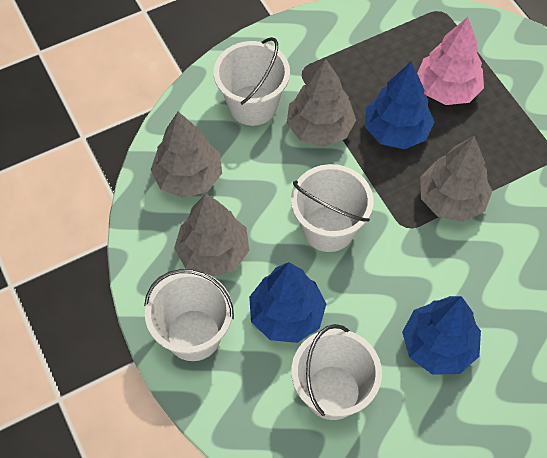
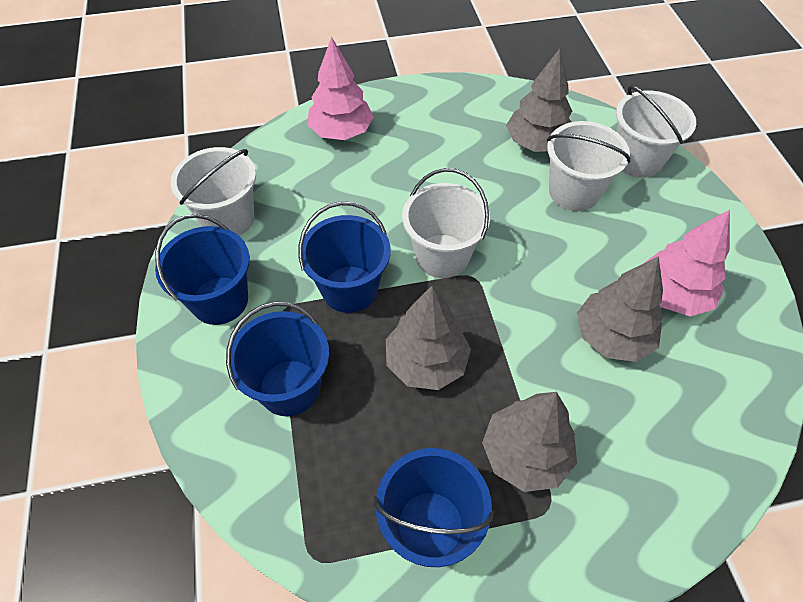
blue bucket: none = 0 -> [155,214,250,325] [226,302,329,416] [299,201,391,313] [374,448,494,567] = 4
blue tree: [249,262,326,343] [365,61,434,149] [402,296,481,375] = 3 -> none = 0
pink tree: [417,17,484,105] = 1 -> [307,37,374,140] [643,210,730,317] = 2

